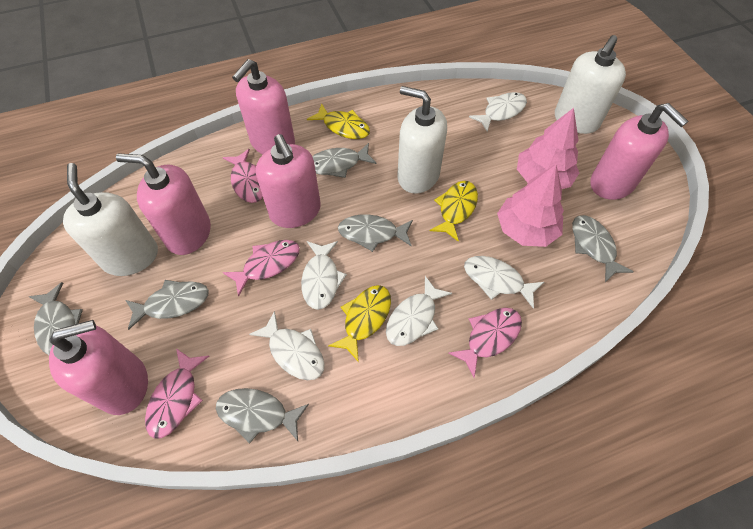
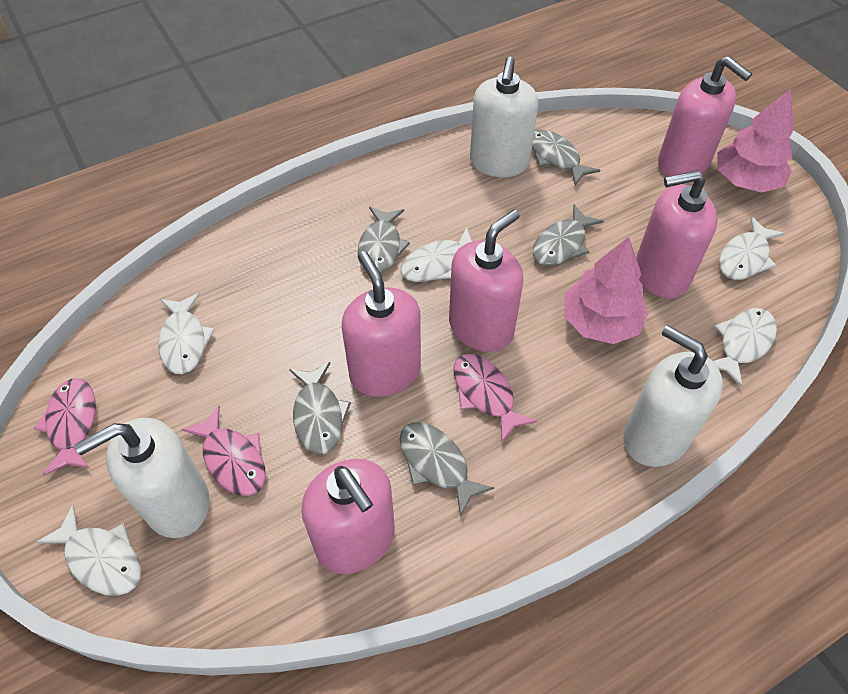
grey fish: [28,282,83,355] [125,280,209,330] [216,388,309,444] [312,143,377,178] [338,215,413,252] [572,215,634,282] = 6 -> [289,362,351,455] [358,206,410,273] [400,422,494,517] [532,129,600,186] [533,205,604,266] = 5
pink fish: [145,348,209,439] [223,149,263,203] [223,240,300,297] [448,308,522,378] = 4 -> [33,378,96,476] [181,406,266,496] [453,354,537,442] = 3
yellow fish: [307,103,370,139] [328,285,391,362] [430,181,478,242] = 3 -> none = 0

